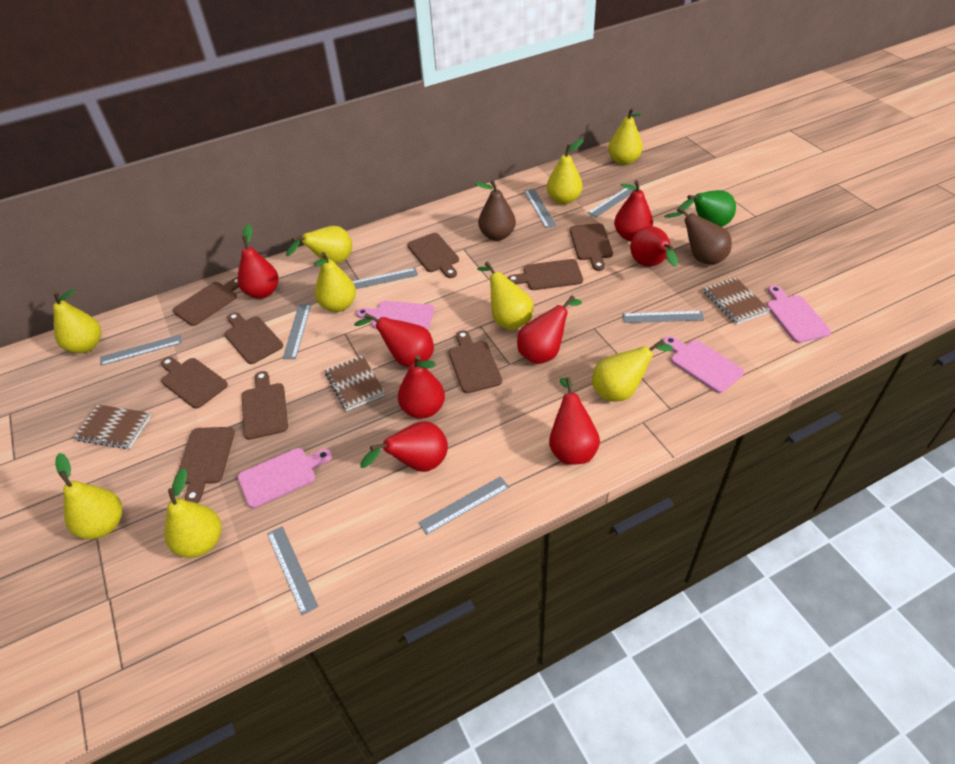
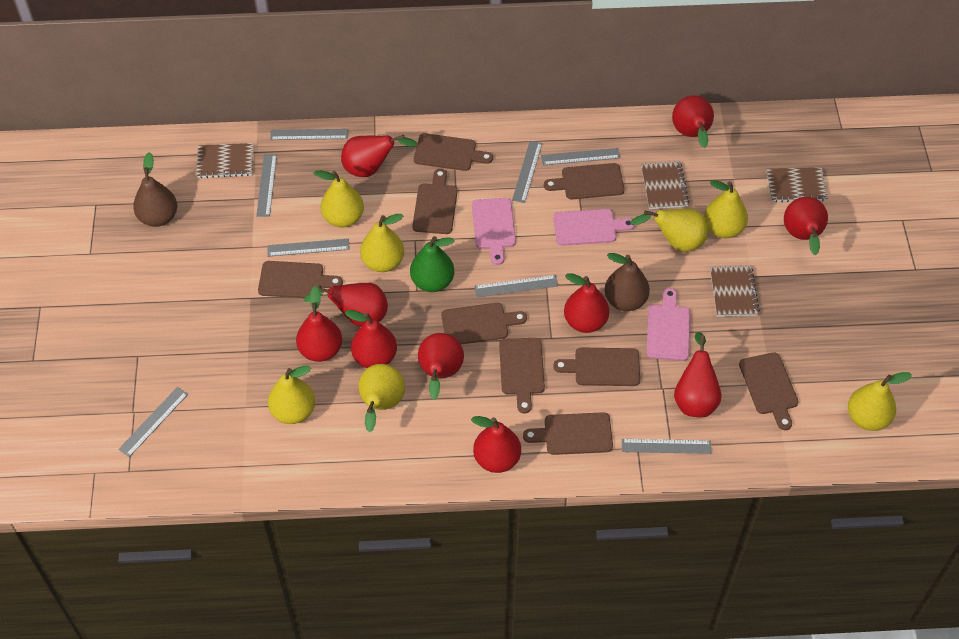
brown notebook: [73,405,152,449] [325,355,385,411] [704,277,770,324] = 3 -> [196,143,253,178] [641,161,690,209] [710,266,760,317] [767,168,828,202] = 4
pink cutting board: [238,448,332,508] [356,301,434,330] [663,336,744,393] [766,285,831,343] = 4 -> [472,198,516,265] [553,209,635,246] [646,288,690,361] = 3
red pear: [238,224,279,299] [354,313,434,367] [360,421,448,472] [398,355,445,419] [517,296,582,364] [549,377,600,465] [614,180,653,241] [630,226,678,267] = 8 -> [296,286,342,362] [303,283,388,327] [341,135,417,177] [345,310,397,368] [418,333,464,400] [471,416,521,473] [564,273,609,333] [672,95,714,148] [674,332,722,417] [784,197,828,255] = 10
yellow pear: [53,289,101,353] [55,453,123,539] [164,468,221,558] [286,226,352,264] [314,252,356,312] [477,261,533,331] [547,139,583,205] [592,340,673,402] [608,108,643,165] = 9 -> [268,366,315,424] [314,170,364,228] [358,364,405,432] [360,214,404,272] [630,209,708,251] [704,180,748,238] [848,372,912,431] = 7

